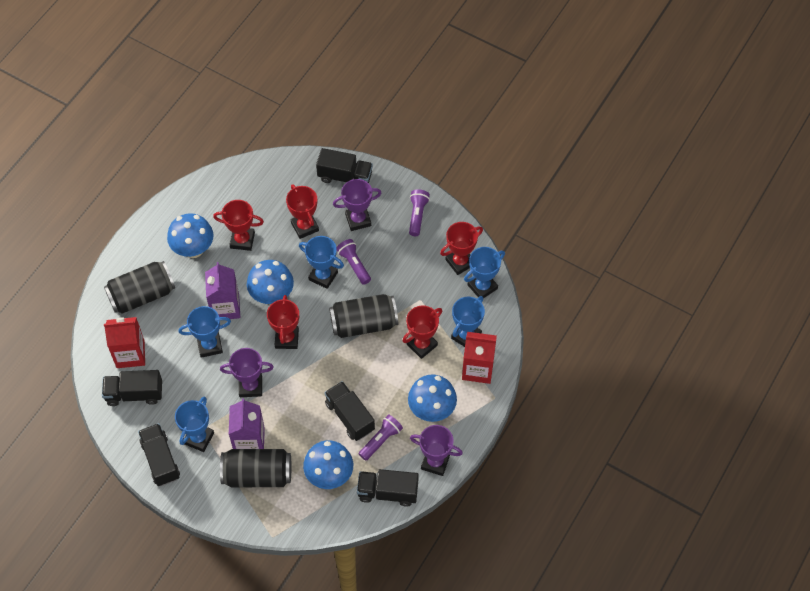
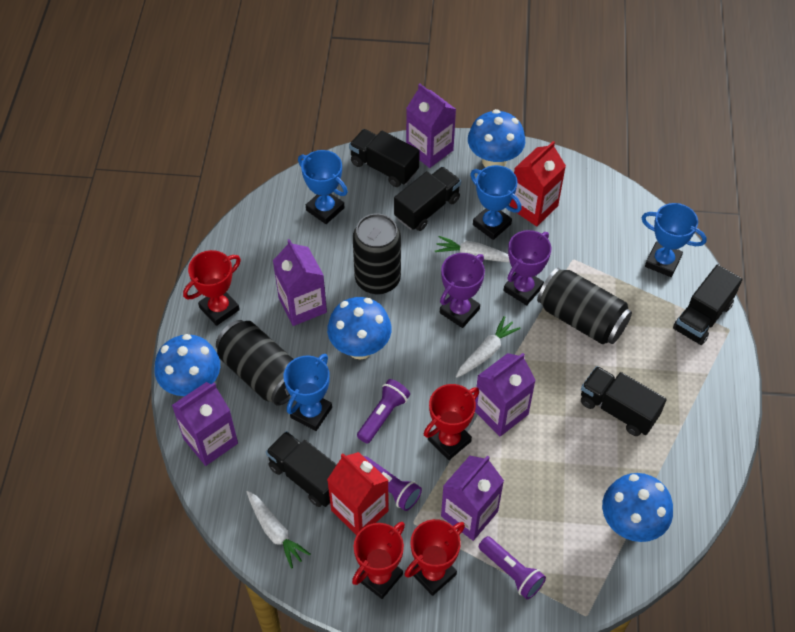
blue trophy: [175,397,214,452] [179,306,231,358] [299,236,344,289] [451,296,485,347] [464,247,505,299] = 5 -> [284,354,332,431] [298,150,348,224] [470,165,522,240] [642,203,707,277] = 4
purple carton: [205,262,240,319] [229,398,265,449] = 2 -> [172,382,238,466] [273,239,327,326] [406,84,456,168] [441,455,504,541] [475,353,536,436] = 5
purple trophy: [220,348,274,397] [333,179,381,231] [410,425,463,476] = 3 -> [440,253,485,328] [503,230,551,305] = 2
red trophy: [213,200,264,251] [267,295,299,349] [286,184,319,239] [402,305,442,359] [440,222,483,275] = 5 -> [183,250,241,326] [352,522,405,599] [405,519,465,596] [424,384,479,460] = 4
white carrot: none = 0 -> [247,491,311,569] [435,236,510,262] [456,316,521,378] = 3

